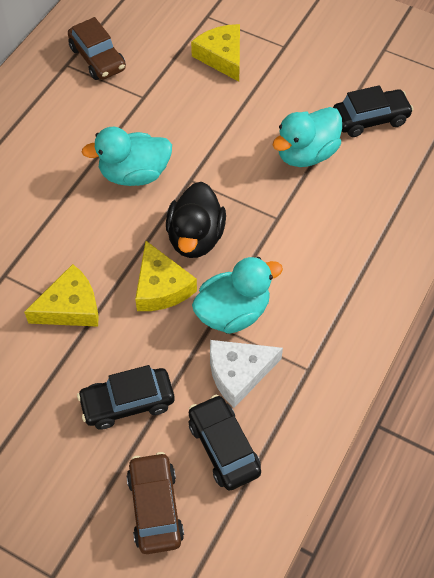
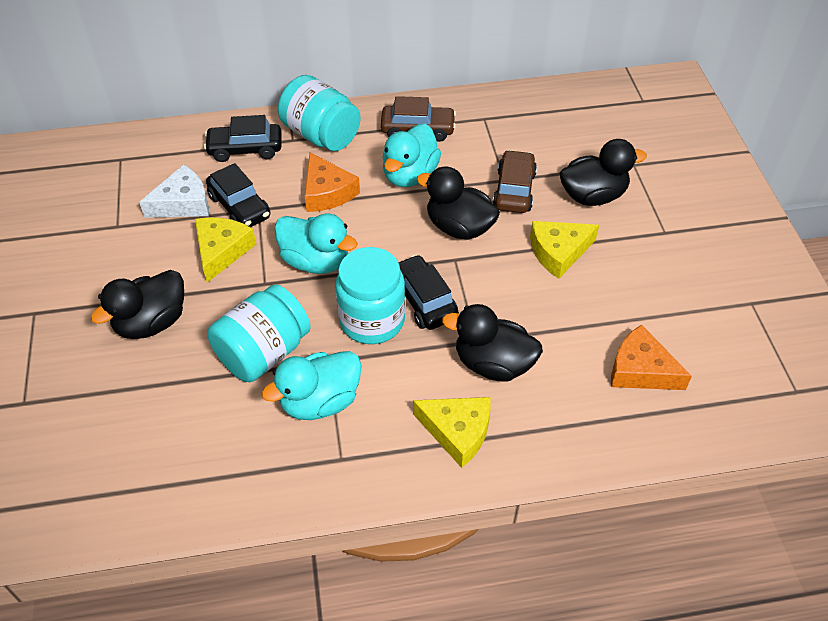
black duck: [166,182,226,258] = 1 -> [91,270,184,339] [417,167,500,239] [442,304,543,381] [560,139,647,206] = 4
orange cheese: none = 0 -> [305,153,360,212] [611,325,692,390] = 2
turquoise jar: none = 0 -> [207,284,311,382] [278,75,361,151] [335,247,405,344] = 3

